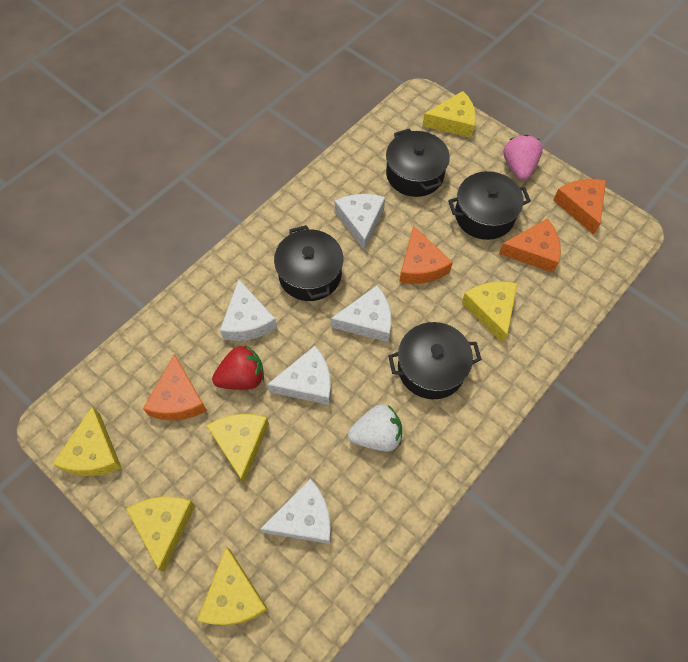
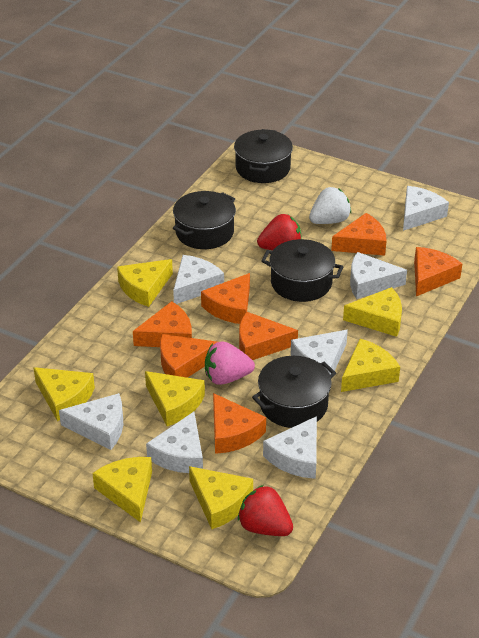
orange cheese: [143,354,207,420] [399,225,453,284] [499,218,561,273] [553,179,606,235] = 4 -> [133,301,192,347] [160,334,217,378] [201,273,250,324] [213,393,266,454] [239,311,298,360] [331,213,387,256] [414,247,462,296] = 7
red strawberry: [212,345,264,390] = 1 -> [238,485,293,536] [257,214,301,250] = 2
white cheese: [220,280,277,341] [260,479,331,544] [267,346,331,405] [331,286,391,342] [335,194,385,250] = 5 -> [59,393,123,450] [146,412,203,473] [173,255,224,304] [263,416,317,479] [291,330,348,374] [350,252,407,299] [403,186,449,231] = 7
yellow cheese: [53,406,122,476] [126,496,196,572] [197,547,268,625] [206,414,269,483] [422,91,476,138] [462,282,518,343] = 6 -> [33,367,95,421] [92,457,152,523] [117,259,173,307] [145,371,205,426] [189,466,253,529] [341,339,400,392] [343,287,402,337] = 7

